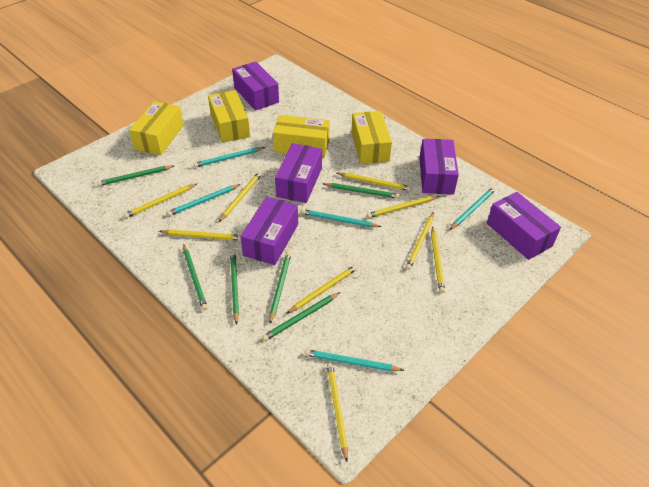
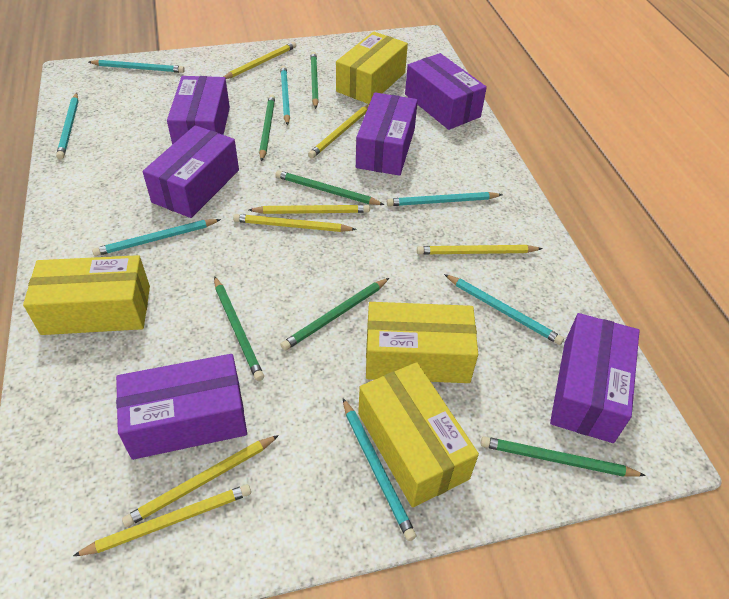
purple box: [232,62,279,111] [240,196,298,265] [275,143,322,203] [419,139,459,194] [487,192,561,260] = 5 -> [116,354,247,460] [143,125,239,218] [167,76,230,145] [356,92,418,176] [405,53,487,130] [550,313,640,443] = 6
turquoise pencil: [167,184,241,216] [194,147,266,167] [301,209,381,227] [304,349,404,371] [450,187,496,230] = 5 -> [56,93,79,159] [89,60,185,73] [92,219,221,256] [280,65,290,126] [343,398,416,541] [387,192,502,206] [444,274,564,345] = 7
yellow pencil: [124,184,197,218] [159,229,241,240] [219,172,262,222] [286,265,357,314] [327,363,348,462] [337,172,411,191] [367,196,439,218] [406,212,434,270] [431,226,445,293] = 9 -> [73,484,251,556] [122,435,279,528] [224,42,296,79] [233,214,357,232] [249,205,370,214] [308,104,369,158] [417,245,543,254] = 7

